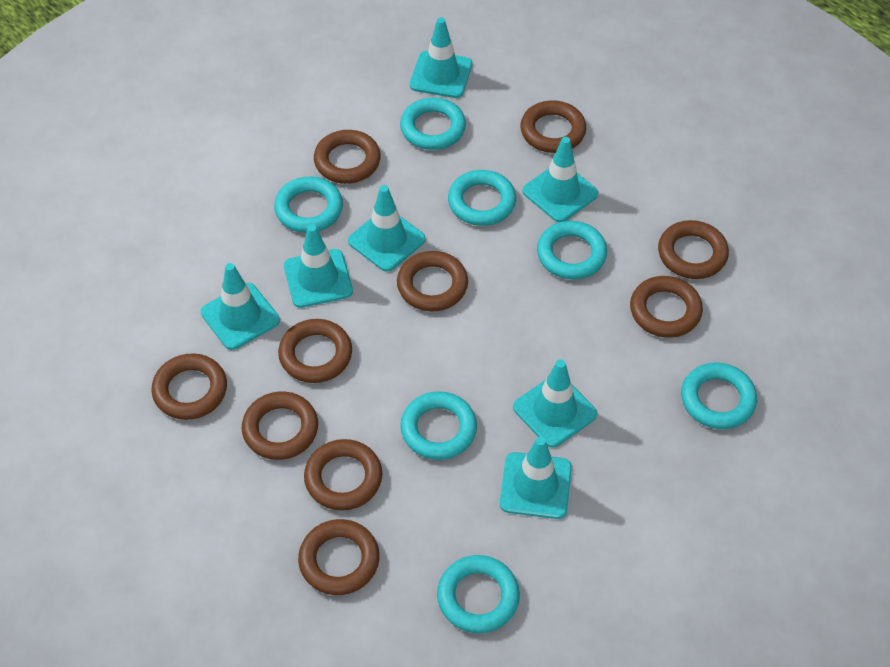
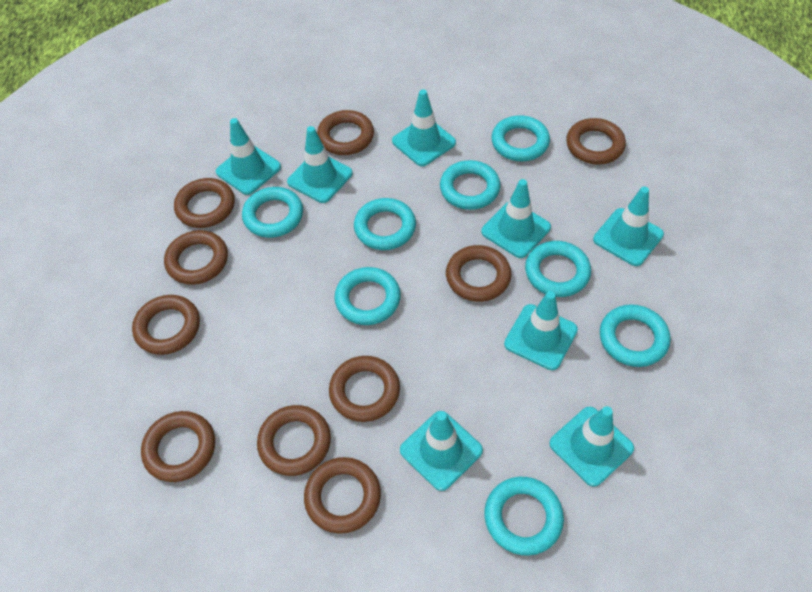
turquoise ring: [274,177,343,233] [400,98,466,150] [400,391,477,460] [437,555,520,633] [448,170,516,226] [537,221,607,280] [681,362,757,429] = 7 -> [242,187,303,238] [334,267,401,325] [354,198,416,250] [440,160,501,210] [484,477,564,556] [492,115,550,161] [525,241,591,297] [600,304,670,367] = 8
turquoise traffic cone: [201,263,280,350] [284,224,353,308] [348,185,426,272] [410,17,472,98] [500,436,572,519] [513,359,597,448] [522,137,598,222] = 7 -> [216,118,281,195] [287,126,353,203] [392,89,456,166] [400,411,483,491] [481,179,551,258] [504,291,578,370] [549,406,634,487] [593,187,664,266] = 8

